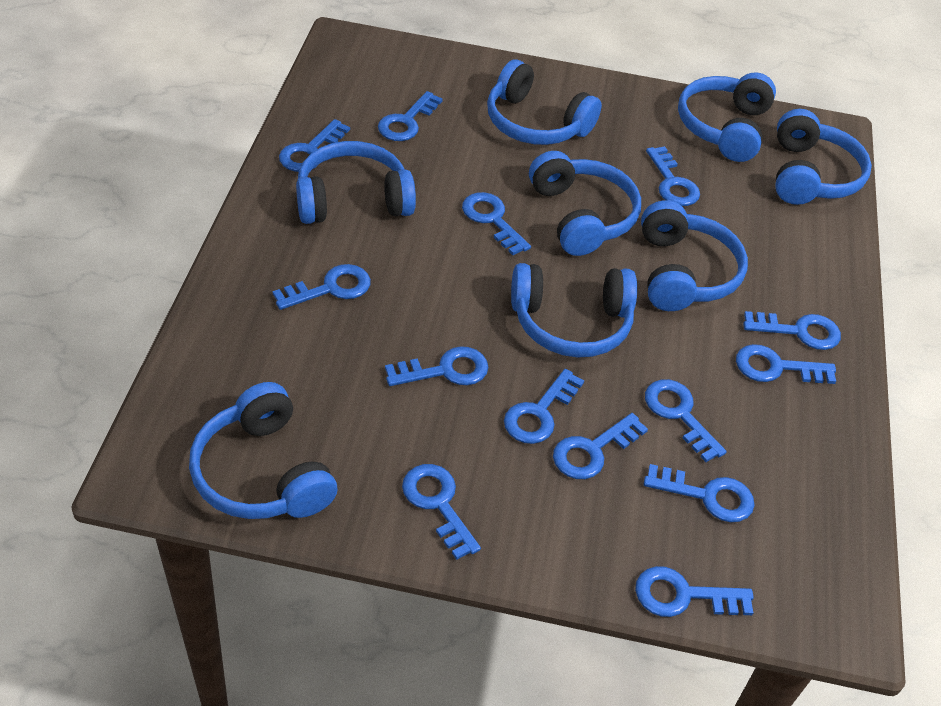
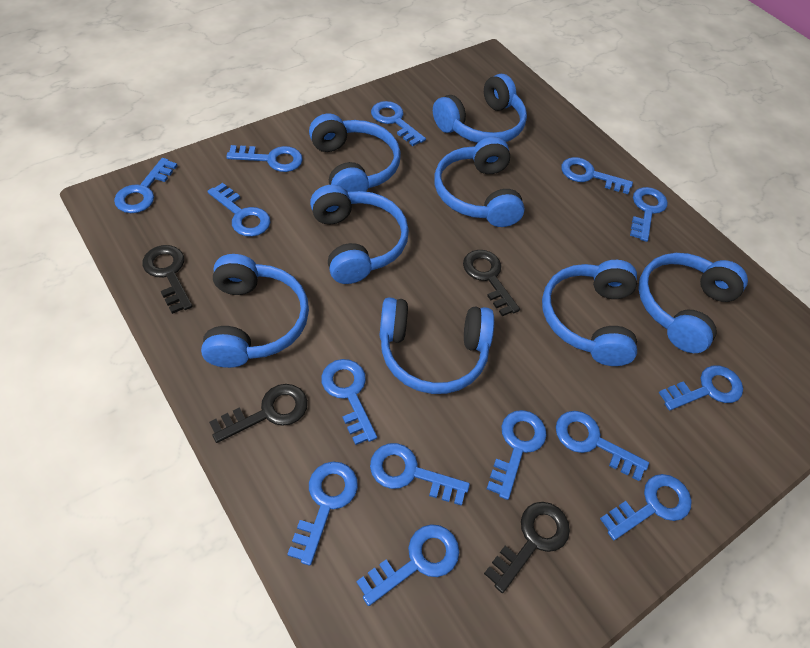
black key: none = 0 -> [142,245,193,314] [209,384,308,443] [463,250,520,316] [484,502,570,593] = 4

